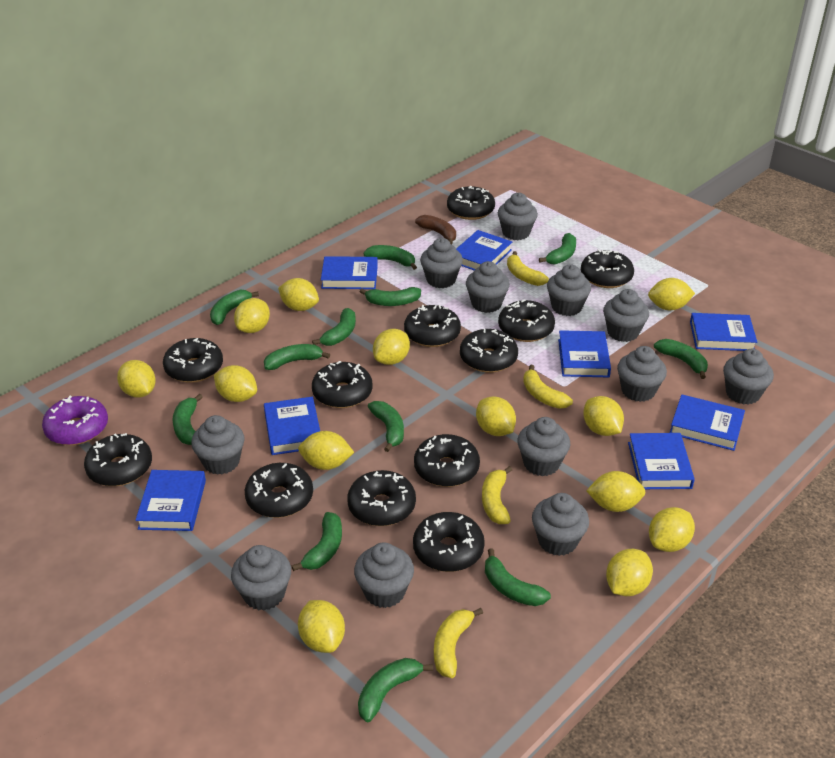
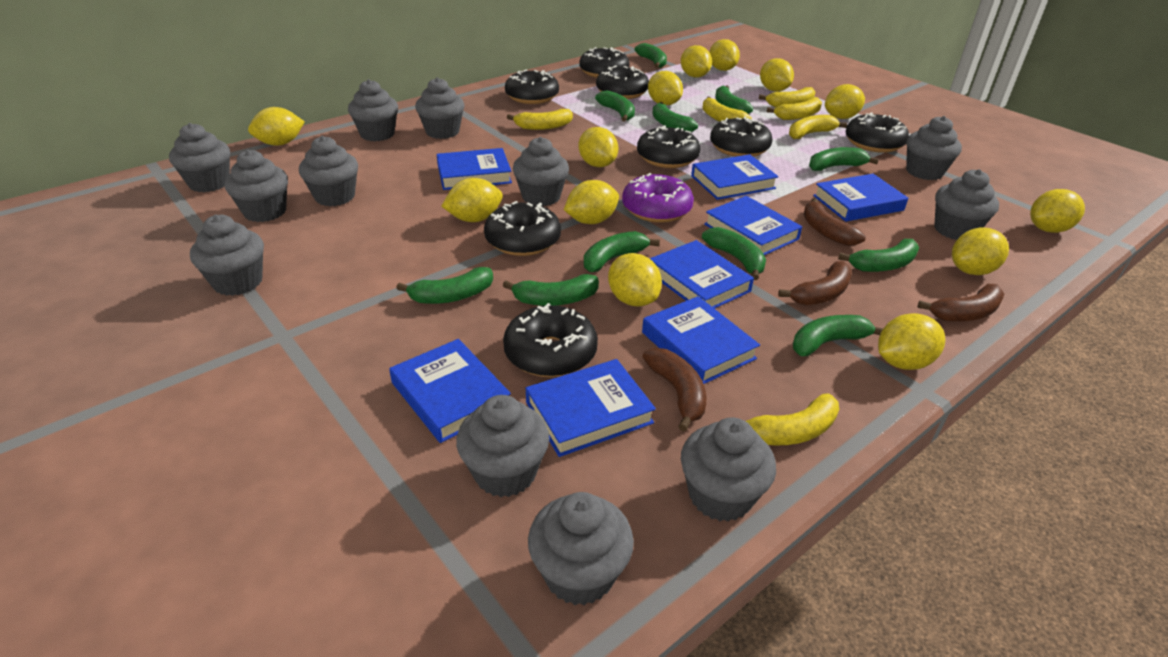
black donut: [84,433,152,486] [163,338,223,383] [245,463,313,518] [312,361,373,408] [347,470,416,526] [404,305,461,347] [413,512,485,572] [414,434,480,487] [447,186,495,220] [460,329,518,373] [498,299,555,342] [581,249,634,288] = 12 -> [484,201,561,256] [503,303,598,377] [505,69,559,104] [579,47,629,78] [596,65,649,99] [637,125,701,168] [710,117,773,157] [845,112,909,153] = 8
brown banana: [415,215,456,245] = 1 -> [643,348,706,432] [778,261,852,305] [803,198,866,246] [918,284,1005,321] = 4
green banana: [173,394,203,445] [210,290,259,325] [264,344,330,370] [292,512,342,571] [312,308,356,346] [358,658,433,722] [360,287,421,306] [363,245,417,270] [368,401,404,452] [485,549,551,606] [539,233,576,264] [654,339,708,379] = 12 -> [396,267,493,304] [503,274,599,306] [584,231,660,272] [595,90,635,122] [634,43,667,68] [652,102,698,132] [702,227,766,280] [715,85,753,114] [793,315,883,356] [809,147,879,171] [838,239,919,272] = 11
yellow banana: [434,608,483,678] [482,466,512,524] [507,251,549,286] [523,365,573,409] = 4 -> [507,109,573,130] [702,97,752,122] [732,393,839,445] [759,87,816,107] [767,97,822,120] [789,115,847,139] = 6

